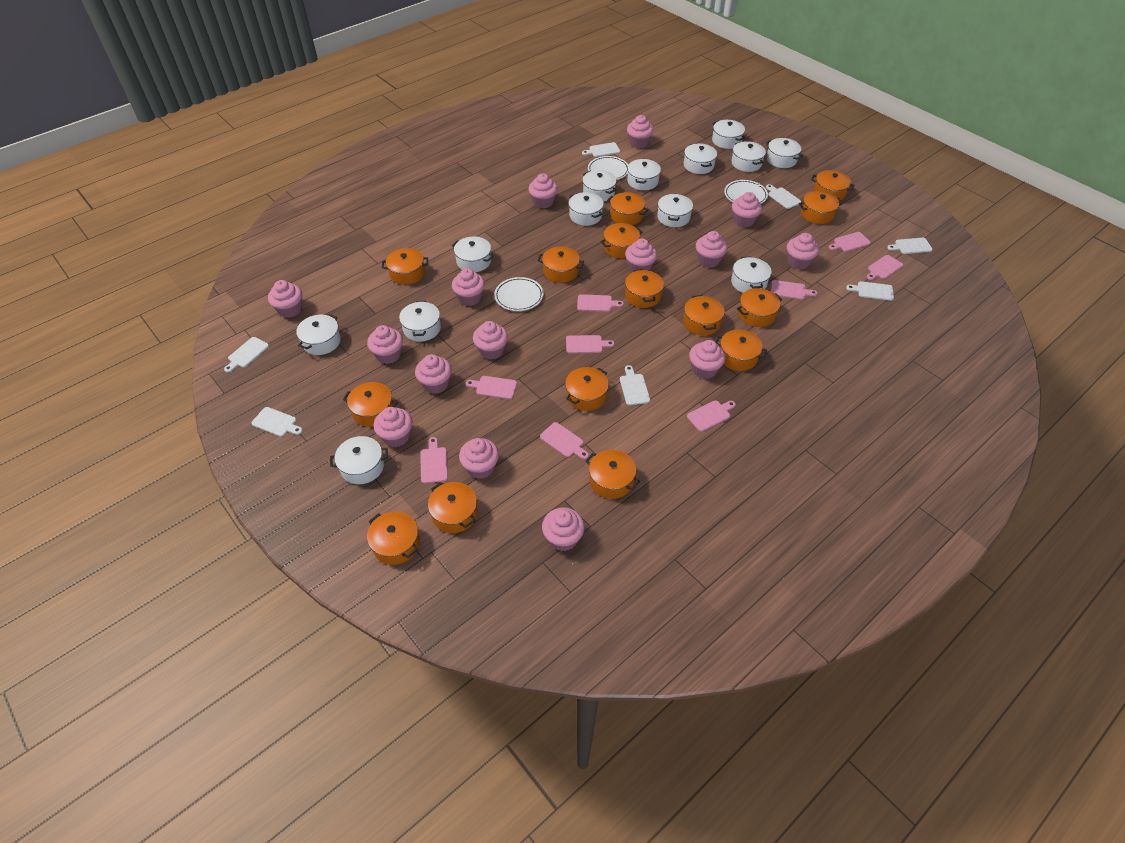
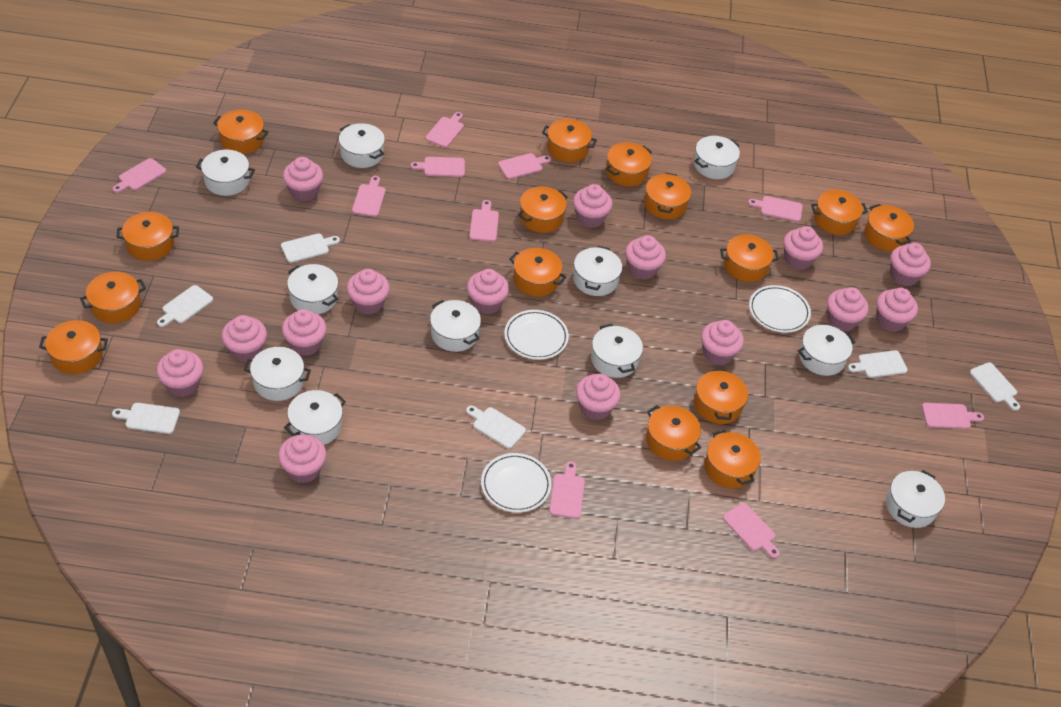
pink cutting board: [420,437,448,483] [466,376,517,399] [540,422,589,459] [566,335,615,353] [577,294,624,312] [687,400,736,432] [771,280,818,300] [829,232,871,252] [867,255,903,280] = 9 -> [113,158,166,193] [352,176,386,217] [410,157,465,177] [426,112,464,148] [469,200,499,242] [498,153,551,179] [549,461,585,519] [723,503,780,558] [748,196,802,222] [922,403,984,429] = 10
white cutting board: [224,337,269,373] [251,407,303,437] [582,142,620,157] [620,365,650,405] [766,184,801,209] [846,281,894,301] [887,238,933,254] = 7 -> [112,403,180,434] [157,285,213,327] [281,233,340,263] [466,406,526,449] [848,350,908,378] [970,362,1020,411] = 6
white pot: [296,314,341,355] [330,436,388,484] [399,301,441,342] [452,237,494,272] [569,192,604,226] [583,170,617,202] [627,159,661,190] [657,193,693,227] [684,143,717,174] [712,120,746,149] [731,141,766,172] [731,256,772,293] [766,138,803,168] = 13 -> [196,150,255,196] [244,347,311,401] [284,390,346,445] [287,264,338,314] [339,123,385,168] [430,300,481,352] [573,246,622,296] [591,324,643,378] [694,136,740,179] [798,325,855,376] [886,470,945,528] = 11

